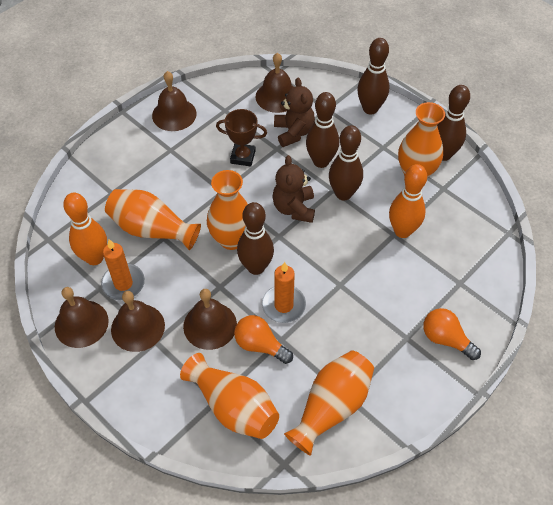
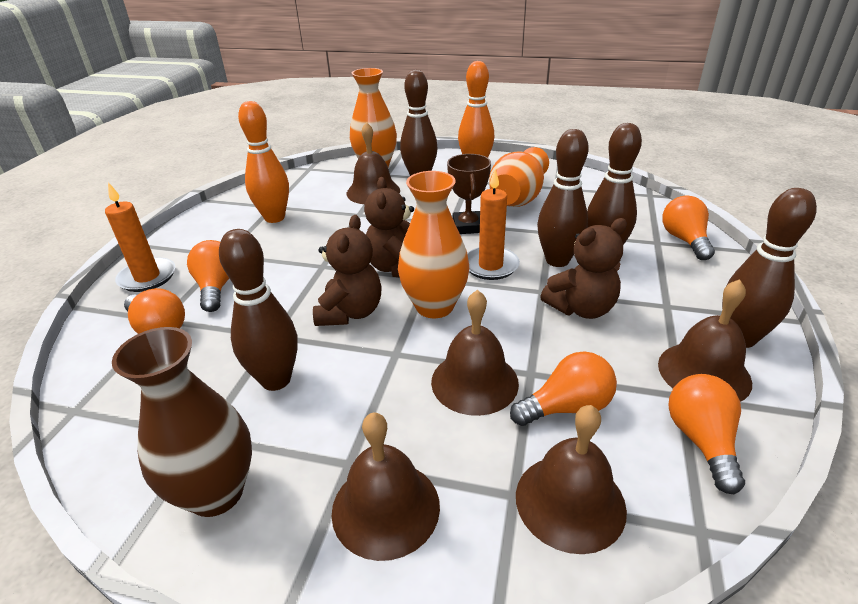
brown teddy bear: [273,155,315,223] [274,78,315,147] = 2 -> [313,215,382,326] [364,177,414,277] [540,218,627,319] = 3
brown vase: none = 0 -> [112,327,252,517] = 1
orange light bulb: [234,315,293,364] [423,308,481,360] = 2 -> [124,288,185,334] [187,240,229,312] [510,351,617,426] [662,195,715,260] [669,374,745,494] = 5
orange vase: [105,189,201,250] [180,353,279,439] [207,170,248,250] [284,350,374,456] [398,102,445,178] = 5 -> [350,68,397,167] [398,171,469,318] [489,147,549,207] = 3

